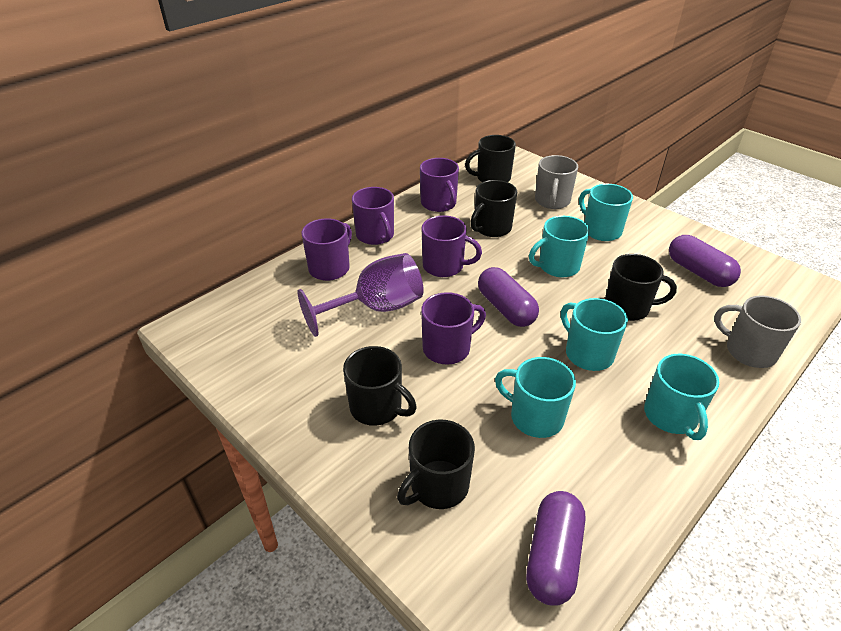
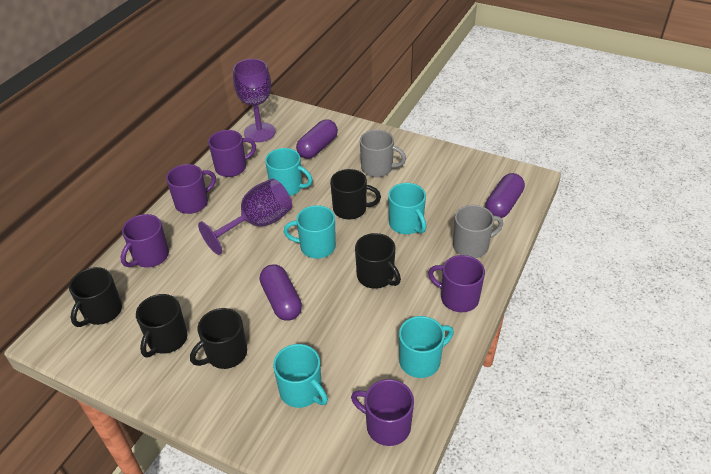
purple goblet: [298,253,424,337] = 1 -> [198,179,292,255] [233,59,275,142] = 2

